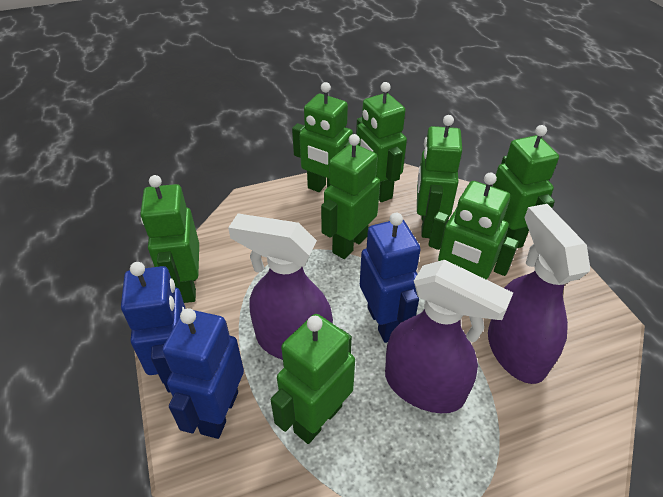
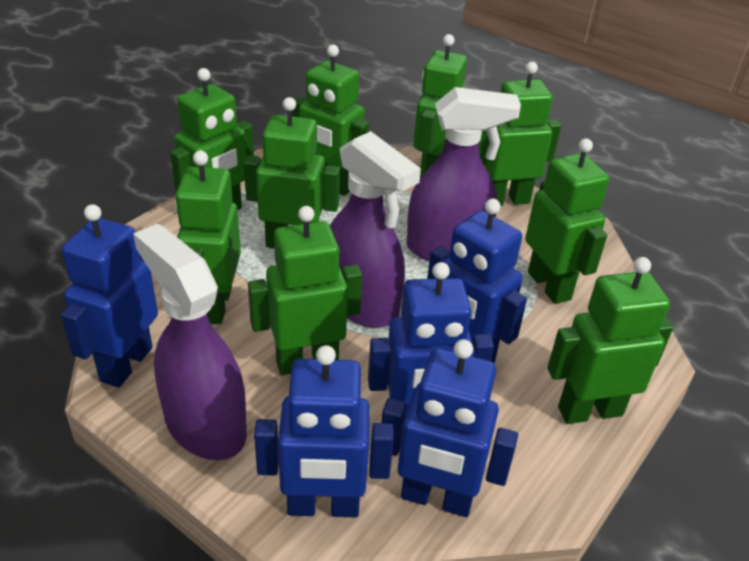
blue robot: [121,262,186,392] [162,308,244,439] [360,213,421,343] = 3 -> [61,204,158,388] [254,345,394,518] [368,262,494,416] [381,339,518,517] [427,199,527,363] = 5
green robot: [140,175,199,303] [270,314,355,444] [292,82,353,192] [321,134,380,259] [356,82,407,202] [417,115,462,238] [428,172,519,280] [492,125,559,248] = 8 -> [170,68,254,210] [175,151,241,324] [244,97,340,248] [248,206,362,375] [292,45,369,196] [414,34,467,178] [479,62,561,206] [525,138,609,304] [547,257,673,424] = 9

